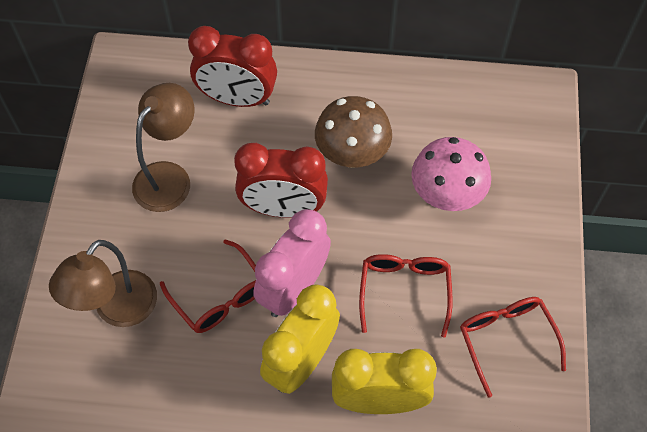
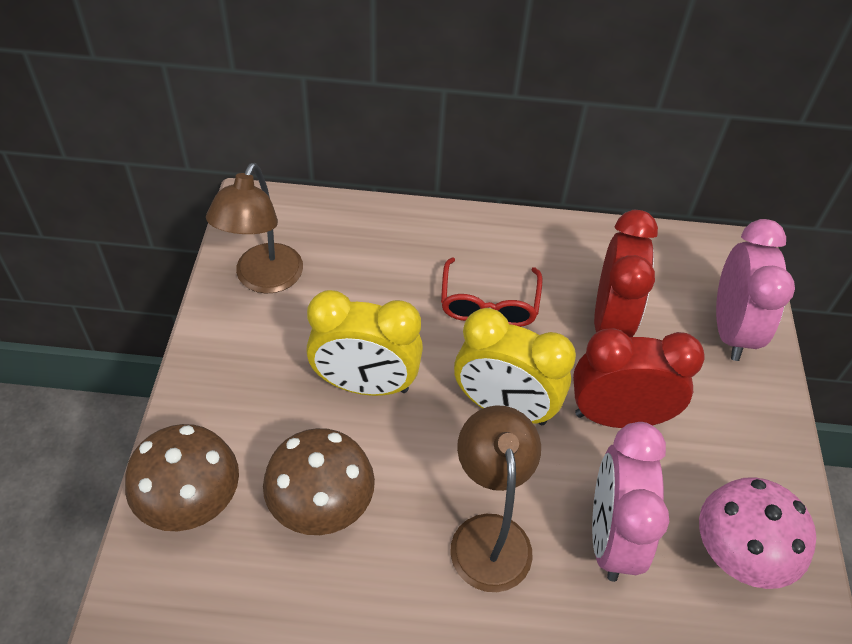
brown mushroom: [315,96,392,168] = 1 -> [125,424,239,531] [263,428,375,535] = 2
pink clock: [253,209,331,317] = 1 -> [592,422,669,582] [716,219,795,361] = 2
red glasses: [160,239,256,333] [359,254,452,338] [460,297,566,398] = 3 -> [441,258,543,327] = 1

